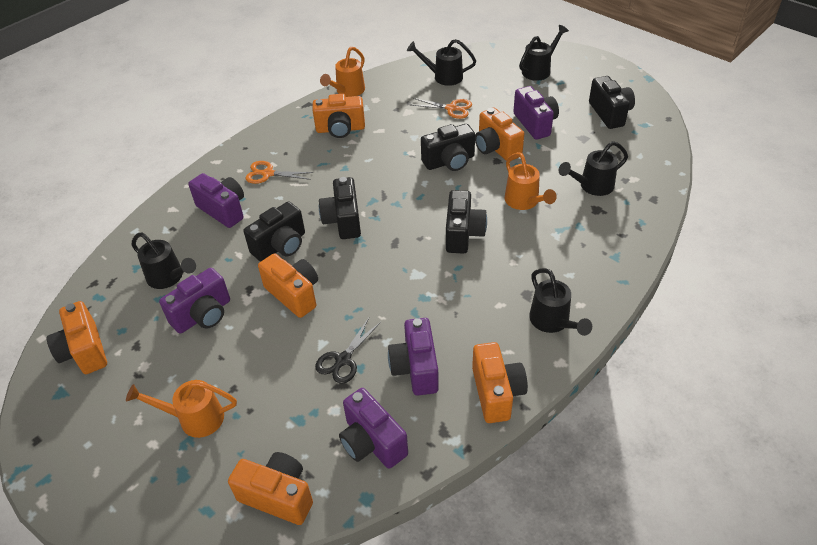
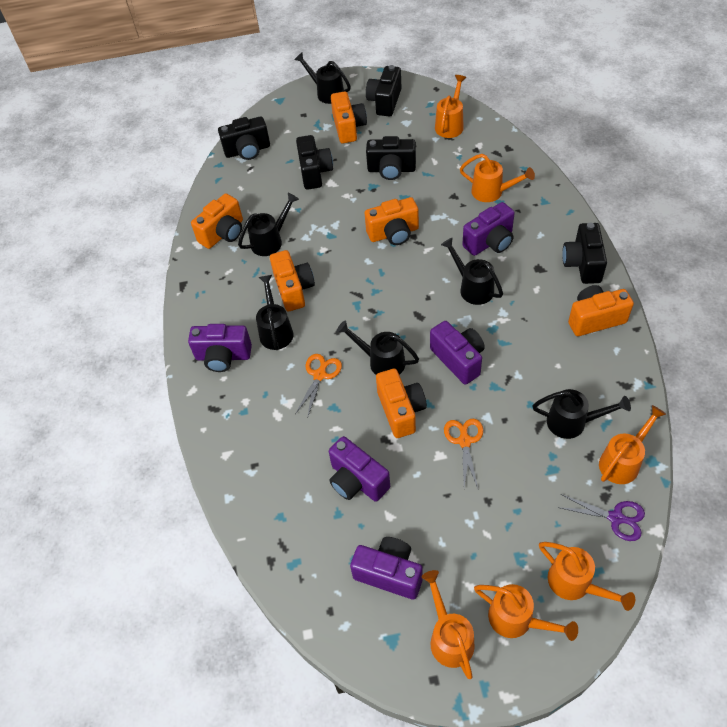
black scissors: [315,318,381,384] = 1 -> none = 0
black watering can: [132,232,196,289] [407,39,476,86] [519,25,569,81] [529,268,592,336] [559,141,628,196] = 5 -> [238,193,299,256] [256,275,293,350] [294,52,351,104] [336,320,419,375] [441,237,503,305] [532,389,631,439] = 6
orange watering can: [126,380,237,438] [320,47,365,97] [505,152,557,210] = 3 -> [422,570,475,679] [435,75,466,138] [460,154,535,202] [474,584,578,641] [539,542,635,611] [599,405,666,484] = 6
purple scissors: none = 0 -> [557,494,645,541] = 1

